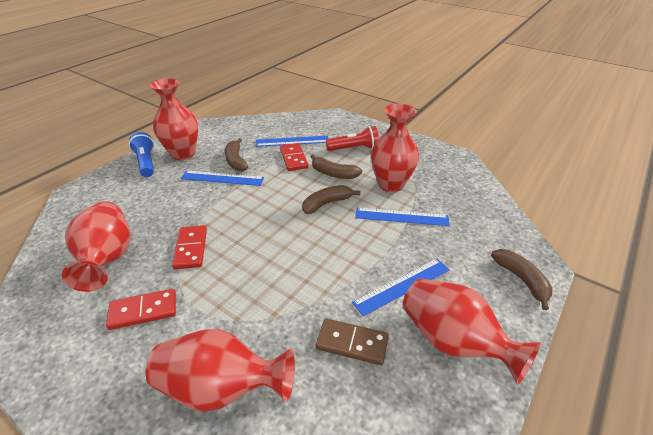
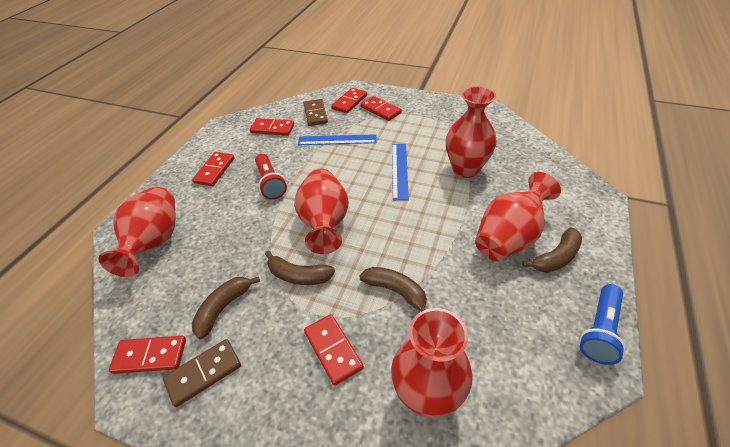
blue ruler: [181,170,264,186] [256,136,328,147] [352,259,450,316] [355,208,450,226] = 4 -> [298,134,377,145] [392,144,409,200] = 2
brown domino: [316,318,389,365] = 1 -> [163,339,241,407] [304,99,328,126] = 2
red domino: [106,289,176,330] [172,225,207,269] [280,143,309,171] = 3 -> [109,336,186,374] [192,152,234,186] [250,118,295,136] [304,314,364,386] [331,88,367,113] [360,96,402,121] = 6

